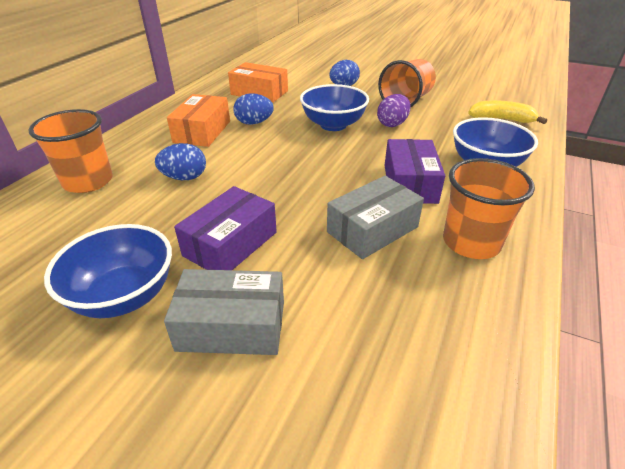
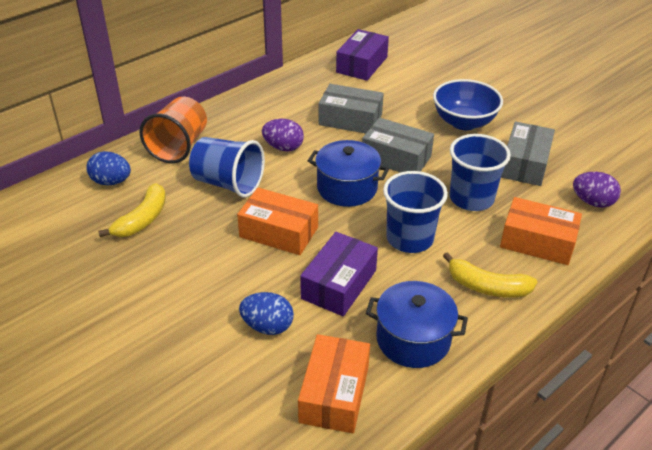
blue bowl: [44,224,172,318] [300,84,369,131] [453,117,538,167] = 3 -> [433,79,503,130] = 1
blue cup: none = 0 -> [189,137,265,198] [383,171,448,253] [450,134,511,211] = 3
blue egg: [155,143,206,180] [233,93,274,125] [329,60,360,86] = 3 -> [86,151,131,185] [239,292,294,335] = 2
blue pot: none = 0 -> [308,140,389,207] [366,281,468,368] = 2
grey box: [164,269,284,355] [327,176,424,259] = 2 -> [319,84,384,134] [362,118,434,173] [501,122,555,186] = 3
orange box: [167,94,230,147] [228,62,288,103] = 2 -> [237,188,318,255] [298,334,370,433] [500,197,582,265] = 3
orange cup: [29,109,113,193] [378,59,436,107] [443,158,535,259] = 3 -> [139,97,207,163] = 1
purple egg: [377,94,411,127] = 1 -> [262,119,304,151] [573,172,621,208] = 2
yellow banana: [468,100,547,124] = 1 -> [98,183,166,237] [443,252,537,298] = 2

